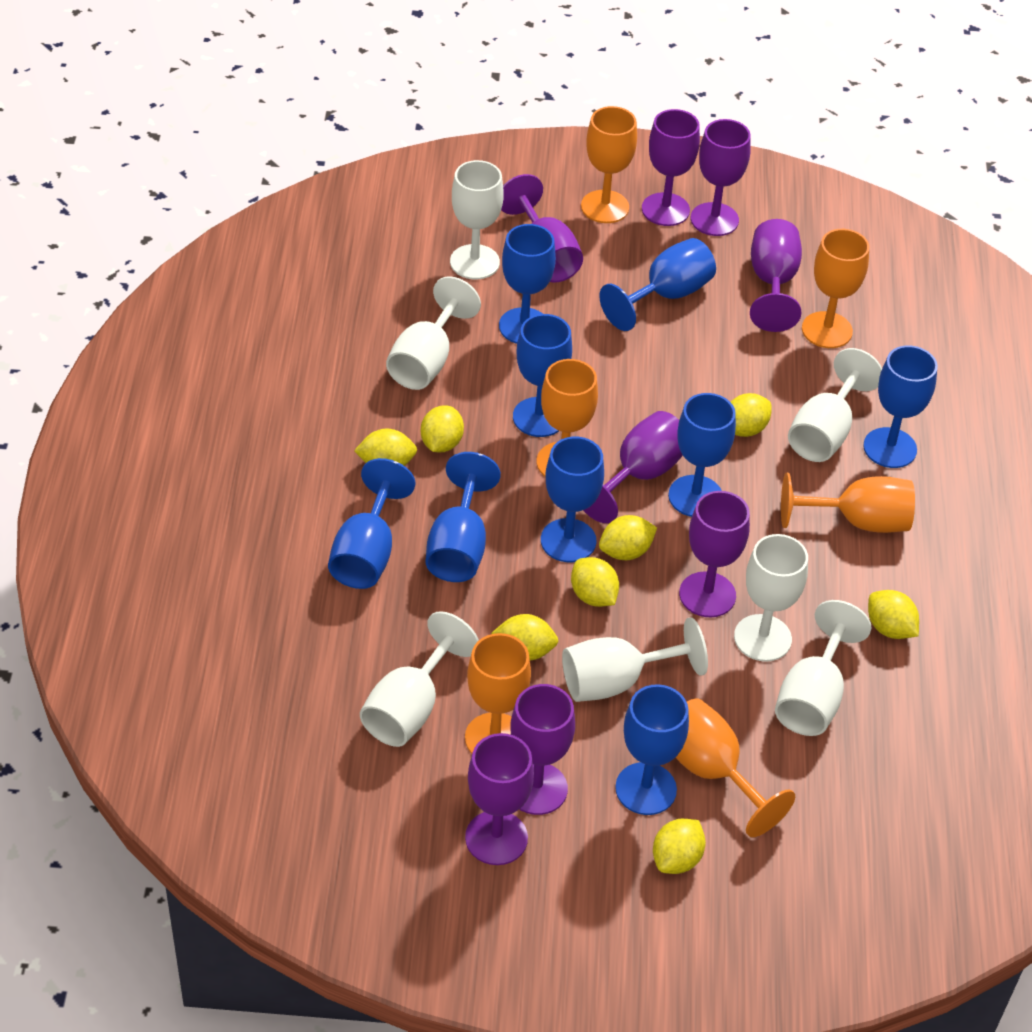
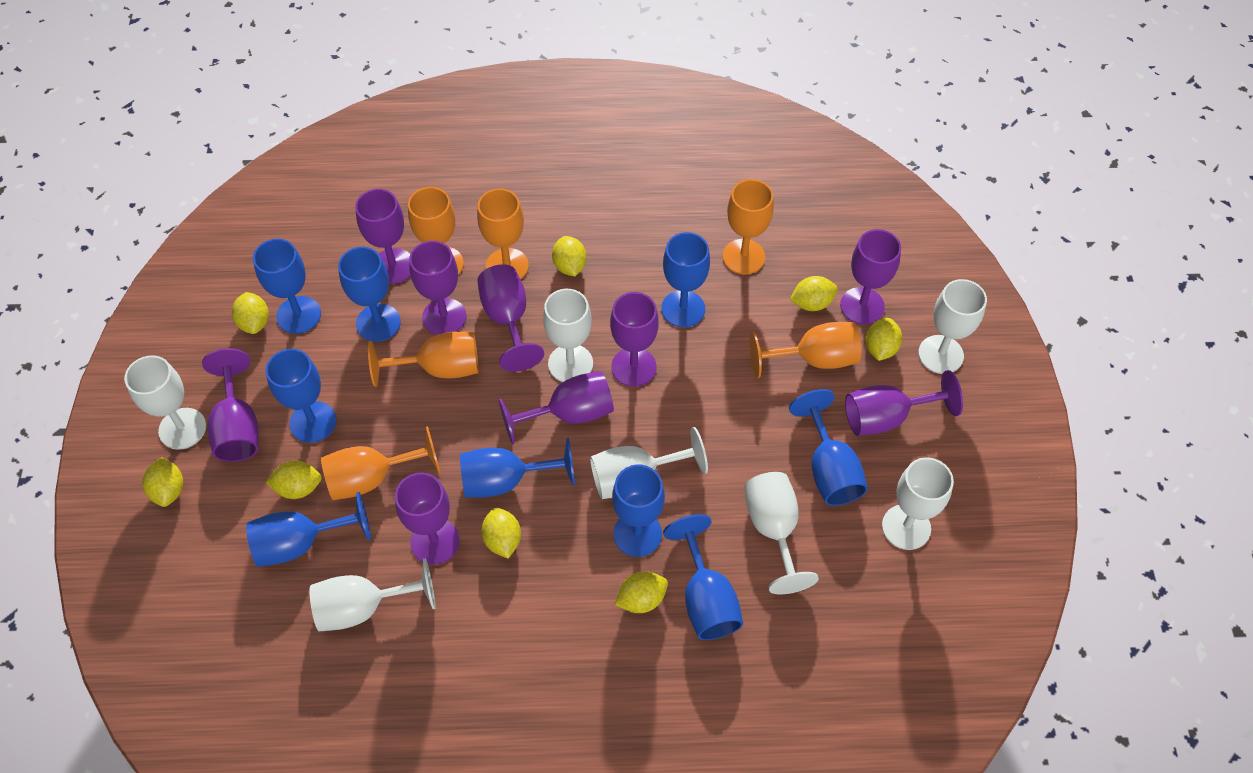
purple goblet: [465,733,534,865] [501,174,583,282] [510,684,575,815] [583,411,683,523] [642,109,700,226] [679,491,750,617] [691,119,751,236] [750,219,802,332] = 8 -> [202,348,259,462] [355,189,411,284] [395,472,460,565] [409,241,466,335] [477,264,544,372] [499,371,614,444] [610,292,659,387] [840,229,901,324] [845,370,963,436] = 9

